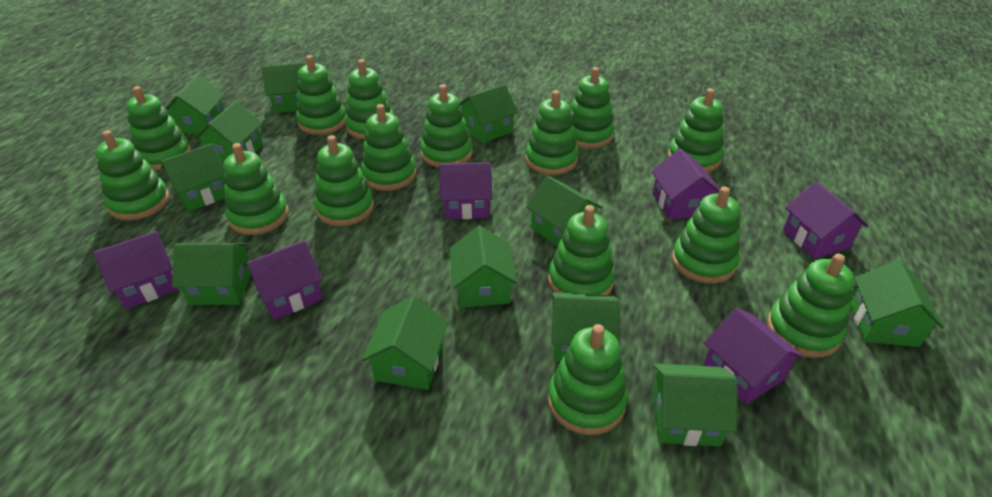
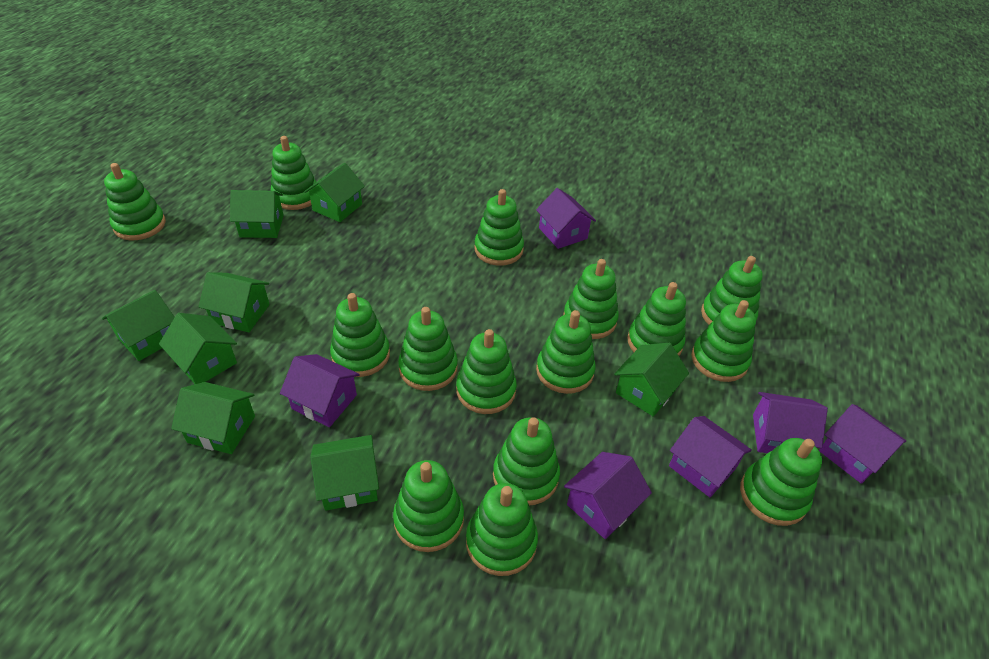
green house: [161,144,226,212] [166,76,225,134] [172,243,251,305] [194,101,263,163] [262,62,305,113] [362,296,448,390] [449,226,517,308] [460,84,518,143] [526,176,603,246] [551,292,619,362] [652,364,737,446] [850,260,944,347] = 12 -> [102,290,175,361] [159,313,237,384] [171,382,255,454] [199,272,270,332] [230,190,284,238] [304,163,365,222] [310,435,379,511] [614,343,689,417] = 8

